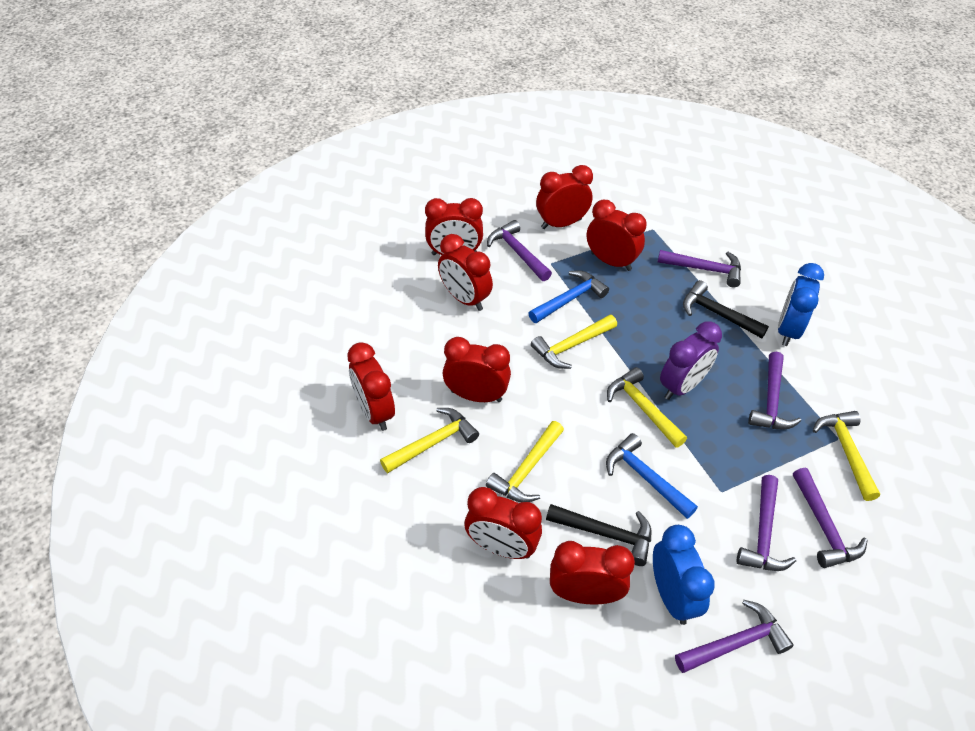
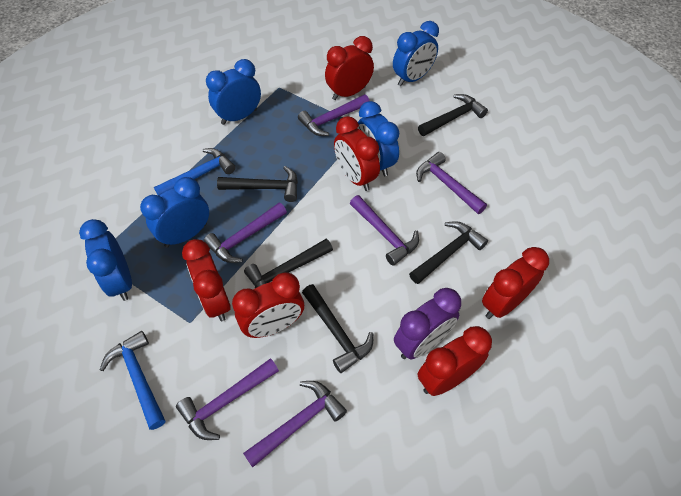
black hammer: [546,504,651,566] [683,280,769,338] = 2 -> [217,166,298,202] [244,239,333,288] [302,284,373,373] [409,221,488,284] [418,94,488,136] = 5
blue clock: [653,525,715,625] [778,263,824,346] = 2 -> [79,219,132,301] [140,177,209,248] [206,59,261,125] [357,101,399,176] [393,21,439,86] = 5
red clock: [347,342,395,431] [425,198,483,255] [438,234,493,311] [443,337,511,402] [465,487,542,559] [536,165,593,229] [550,541,635,604] [587,200,647,271] = 8 -> [182,239,231,321] [232,272,304,338] [325,36,374,100] [334,116,380,191] [418,326,492,396] [482,247,549,319] = 6
yellow hammer: [380,408,479,473] [486,421,564,502] [531,315,617,369] [607,367,687,448] [813,411,880,501] = 5 -> none = 0

